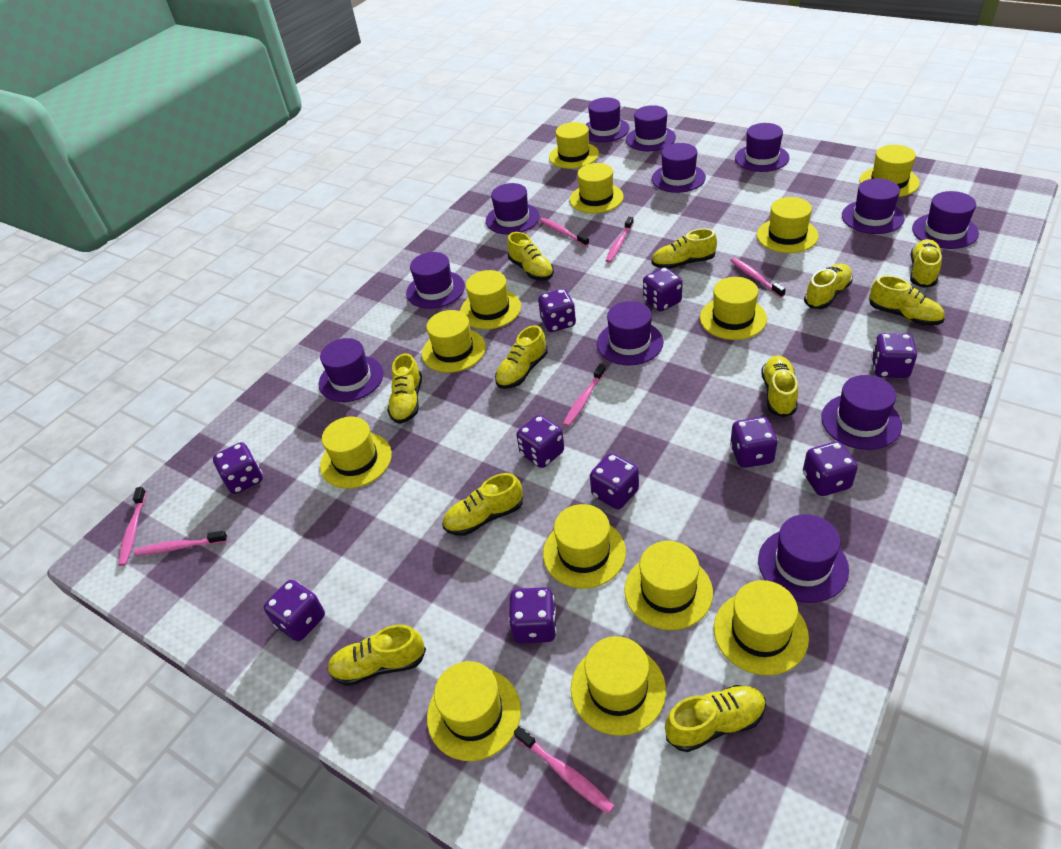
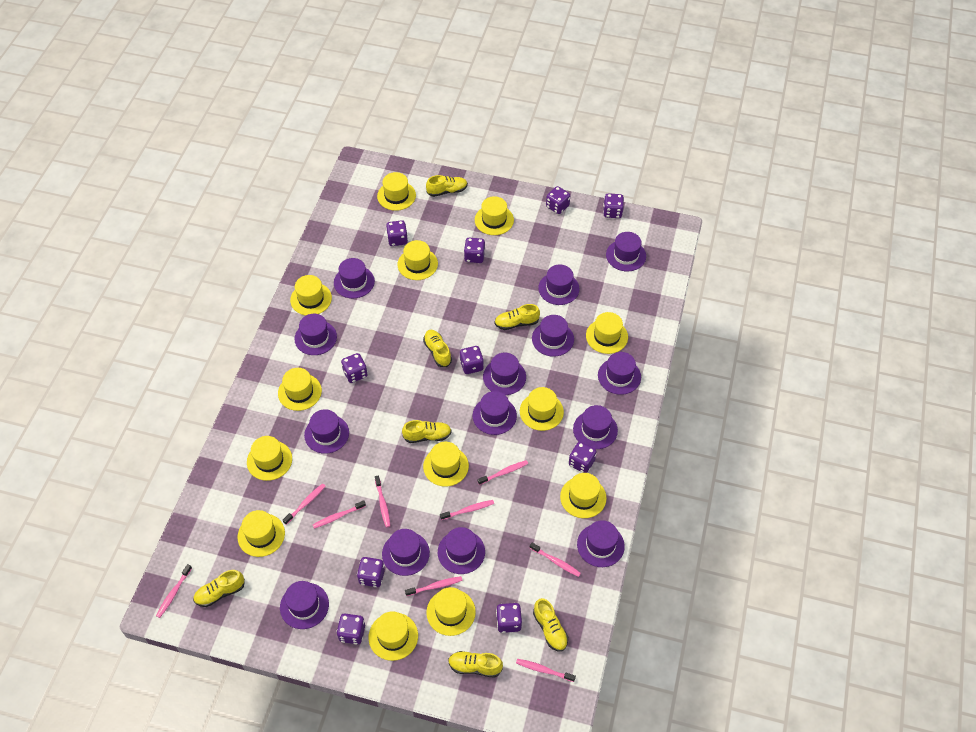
pink toothbrush: [118,487,147,566] [134,531,228,556] [514,726,615,814] [540,218,589,246] [563,364,606,427] [605,217,634,263] [730,258,786,298] = 7 -> [156,564,192,618] [283,483,326,525] [313,500,366,529] [375,475,390,527] [405,576,462,596] [440,500,494,520] [477,460,528,485] [516,659,576,682] [530,543,581,577] = 9
purple hat: [319,338,384,402] [406,252,465,309] [486,183,540,234] [585,98,630,142] [597,301,664,365] [626,105,676,151] [652,143,706,193] [735,123,789,172] [758,514,849,603] [821,375,902,450] [842,178,905,234] [912,191,979,249] = 12 -> [280,581,329,629] [294,314,337,355] [304,409,349,454] [334,258,375,298] [382,529,430,576] [438,527,485,574] [473,391,517,435] [483,353,526,395] [532,315,574,357] [538,265,580,305] [573,405,618,449] [577,520,625,567] [598,352,641,395] [606,232,646,271] = 14
yellow shoe: [327,624,426,686] [387,353,422,424] [442,473,523,536] [495,325,548,389] [507,232,554,280] [652,228,717,269] [665,685,766,752] [761,356,798,417] [804,264,853,309] [869,275,945,326] [910,239,942,288] = 11 -> [193,570,245,607] [402,420,452,443] [423,330,452,367] [426,175,468,197] [448,651,503,678] [494,304,540,330] [533,598,568,652] = 7

